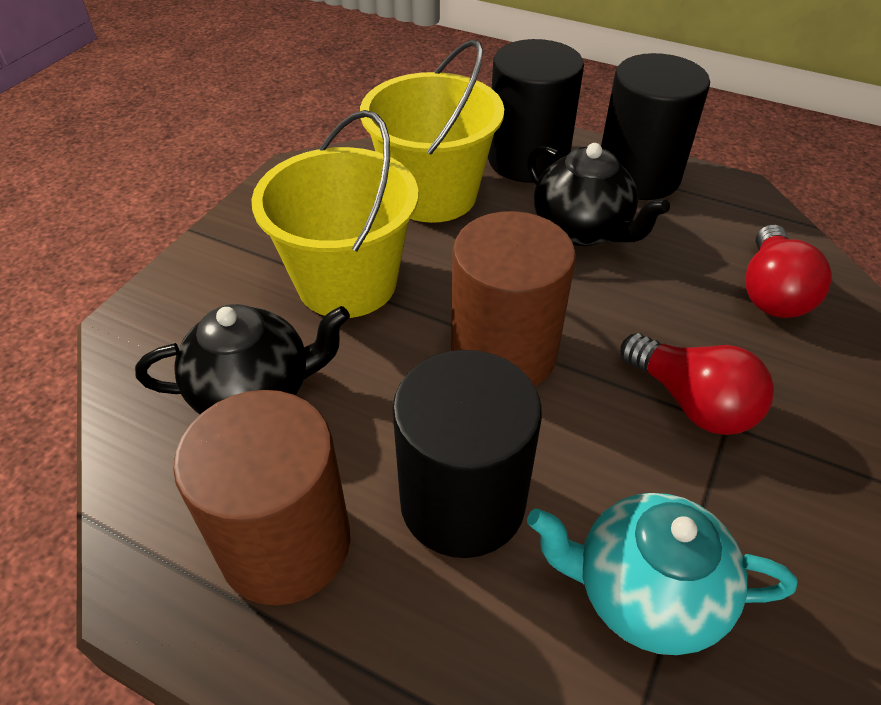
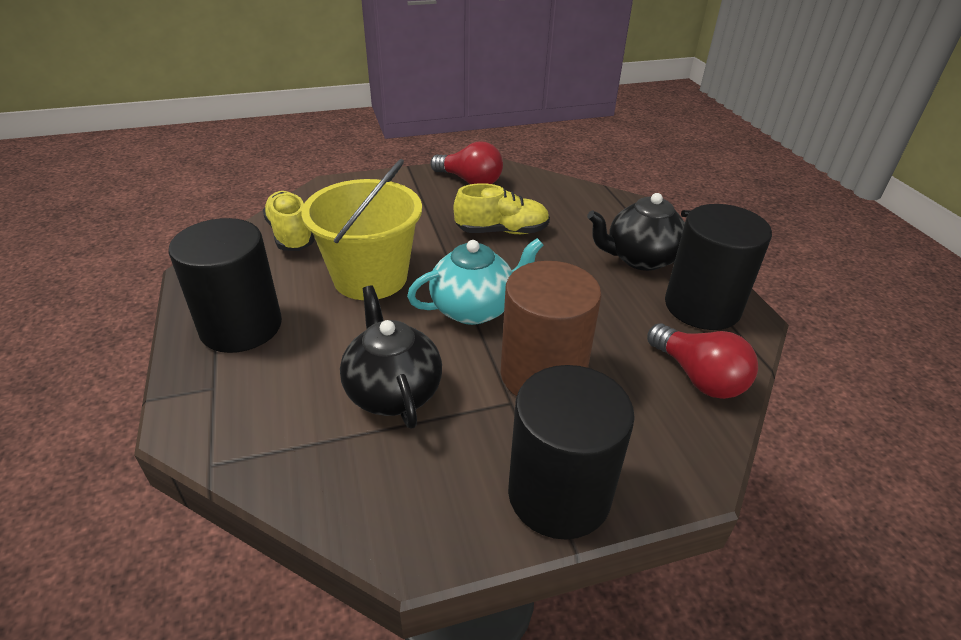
brown cylinder: [173,390,351,605] [451,211,576,386] = 2 -> [501,261,602,396] = 1
yellow bucket: [251,110,418,318] [360,39,504,223] = 2 -> [301,159,422,300] = 1
yellow shoe: none = 0 -> [263,191,315,251] [454,183,550,234] = 2

